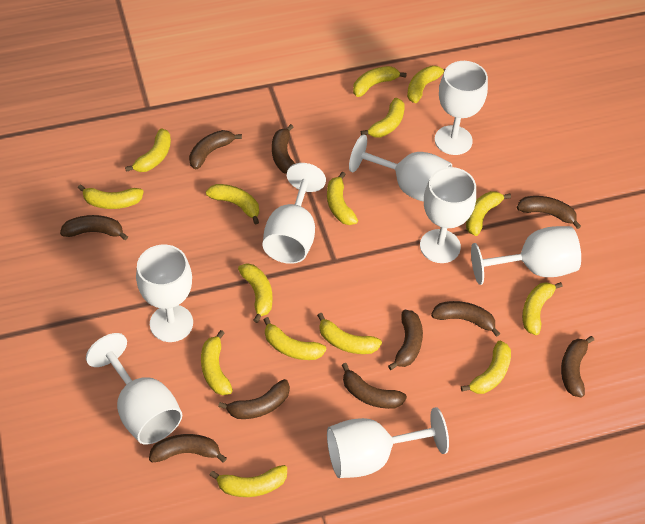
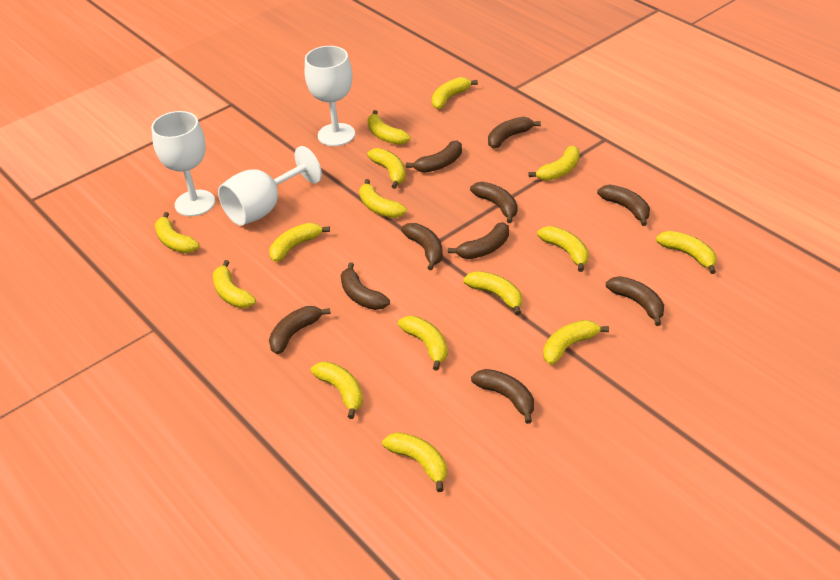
white goblet: [86,333,182,445] [136,245,193,342] [263,163,326,264] [327,407,449,478] [349,134,452,202] [420,167,476,263] [435,61,488,155] [471,226,581,285] = 8 -> [151,111,215,216] [218,146,322,226] [305,46,355,146] = 3

